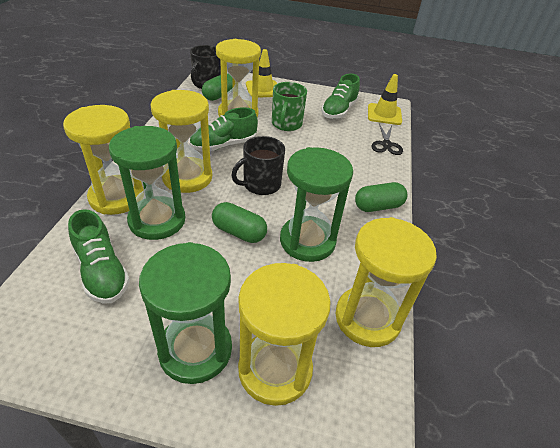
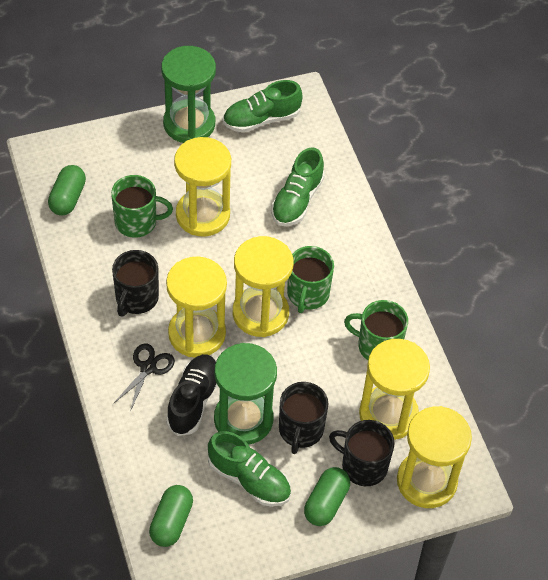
black mug: [190,45,221,89] [231,136,285,195] = 2 -> [112,250,159,316] [279,382,329,454] [329,420,395,486] = 3
black shoe: none = 0 -> [166,354,218,436] = 1
green hourglass: [109,126,185,240] [139,242,232,384] [280,147,353,262] = 3 -> [161,46,216,143] [214,343,277,445] = 2
green mug: [272,82,307,131] = 1 -> [111,175,173,238] [287,246,334,313] [344,300,408,360] = 3
yellow traffic cone: [246,49,277,98] [368,74,402,125] = 2 -> none = 0

